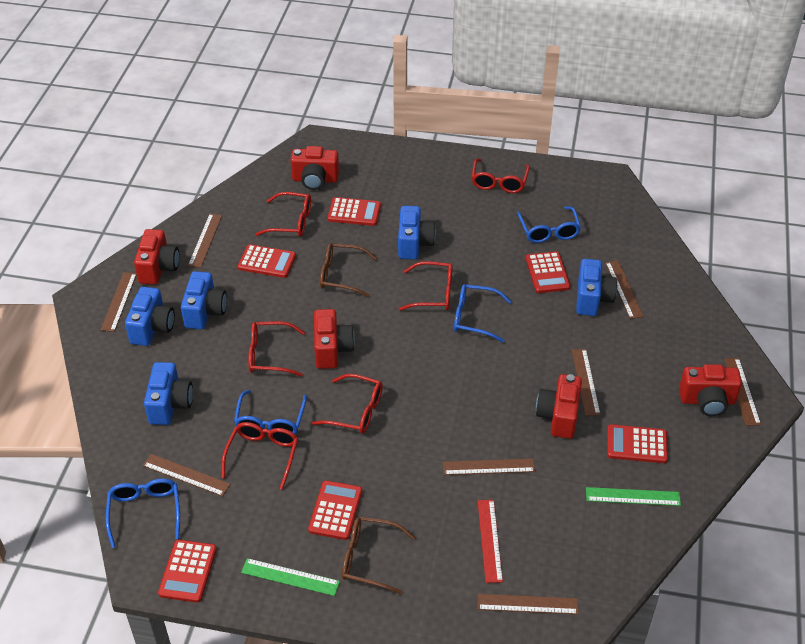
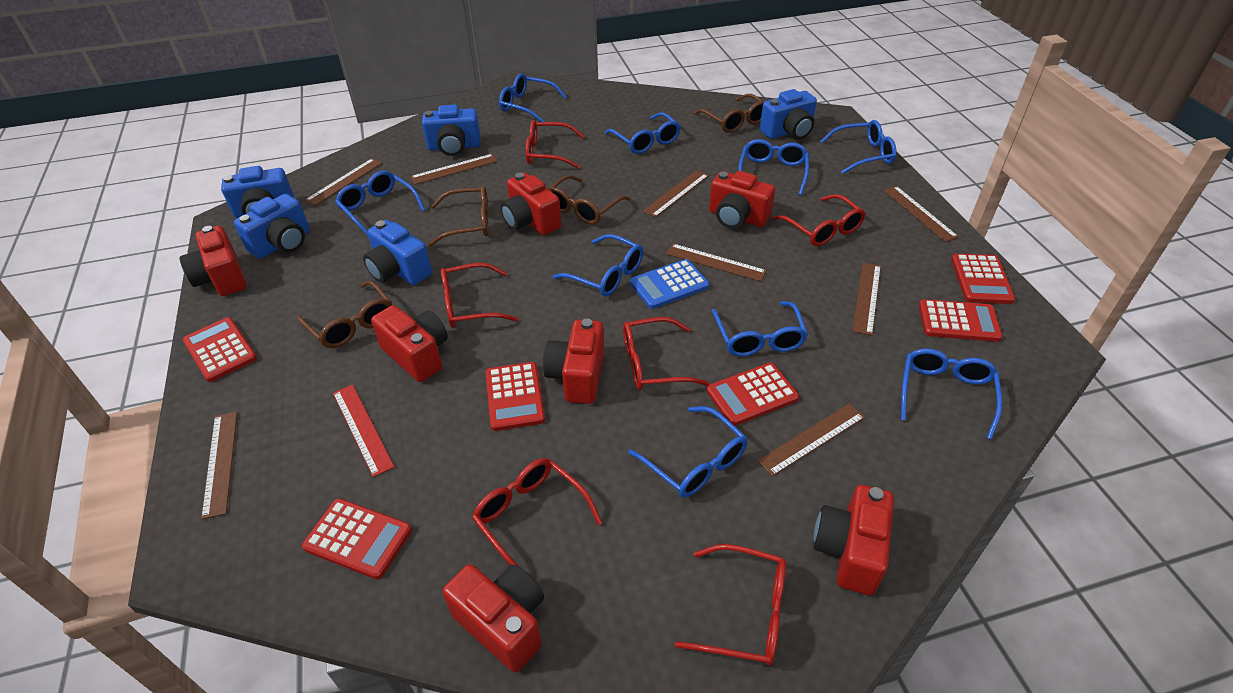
blue calculator: none = 0 -> [630,259,709,309] = 1
blue glasses: [106,479,180,548] [234,390,307,434] [454,284,512,343] [517,206,581,243] = 4 -> [335,171,425,237] [499,73,567,122] [553,234,643,296] [605,112,681,154] [628,406,748,498] [712,301,808,357] [738,139,809,195] [820,120,896,174] [901,348,1002,440] = 9
brown glasses: [320,243,377,297] [342,517,415,594] = 2 -> [296,280,392,348] [428,186,489,246] [549,175,630,225] [694,94,765,133] = 4
green ruler: [241,558,340,596] [586,487,681,506] = 2 -> none = 0
red camera: [134,229,179,285] [291,146,339,190] [314,309,355,369] [536,374,582,439] [679,364,742,416] = 5 -> [180,226,247,296] [371,305,448,382] [442,564,544,672] [501,173,561,235] [543,318,604,404] [709,171,775,229] [813,485,894,595] = 7

